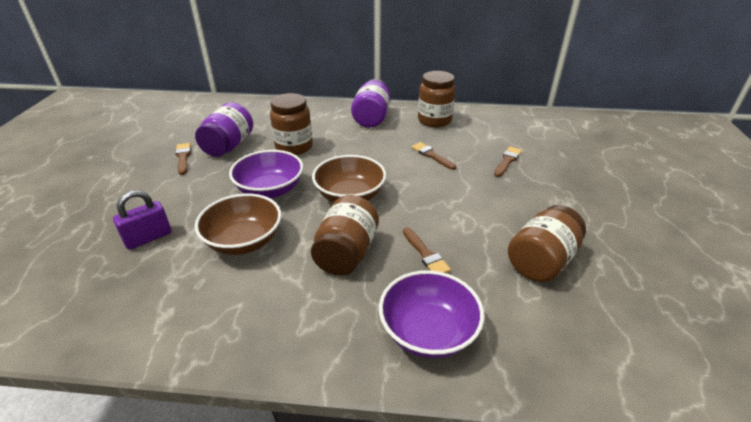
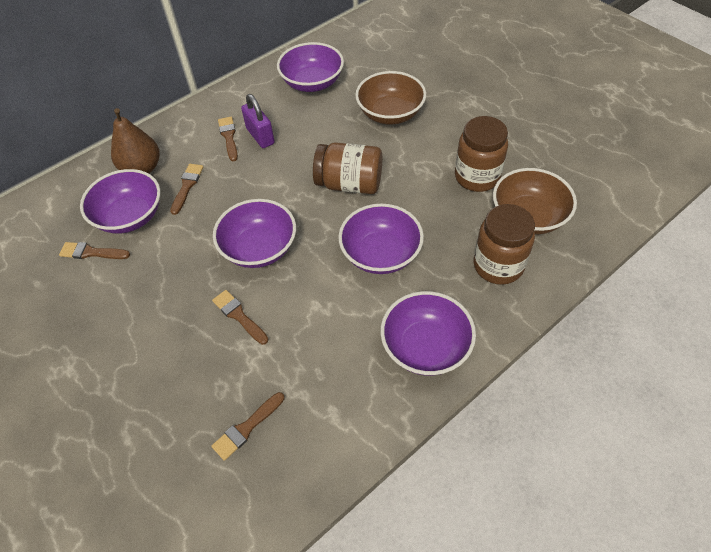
brown brush: [175,143,191,175] [403,227,451,273] [411,142,456,170] [494,147,522,177] = 4 -> [59,242,130,259] [170,164,204,215] [211,392,285,461] [212,290,268,345] [218,117,238,161] = 5
brown jar: [270,93,313,155] [311,195,379,276] [418,71,456,128] [508,205,586,282] = 4 -> [313,142,382,194] [455,116,508,192] [473,204,535,285] = 3
brown pear: none = 0 -> [111,108,160,173] = 1
purple bowl: [229,150,303,199] [379,270,484,358] = 2 -> [80,169,160,234] [213,199,296,268] [277,42,344,92] [338,204,424,274] [381,291,476,376] = 5
purple jar: [195,103,253,157] [351,79,391,127] = 2 -> none = 0

